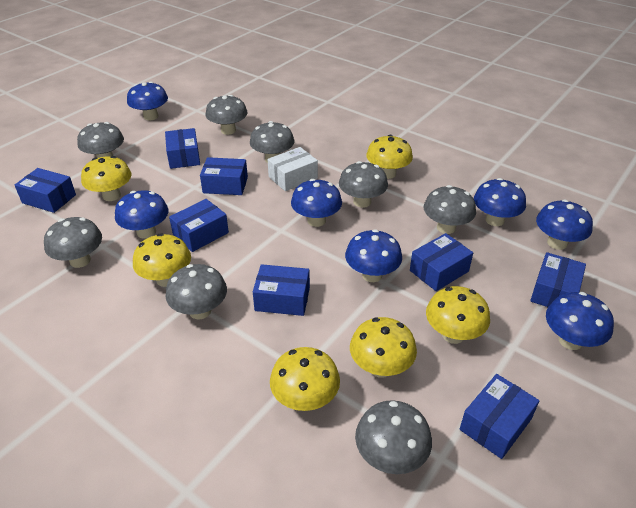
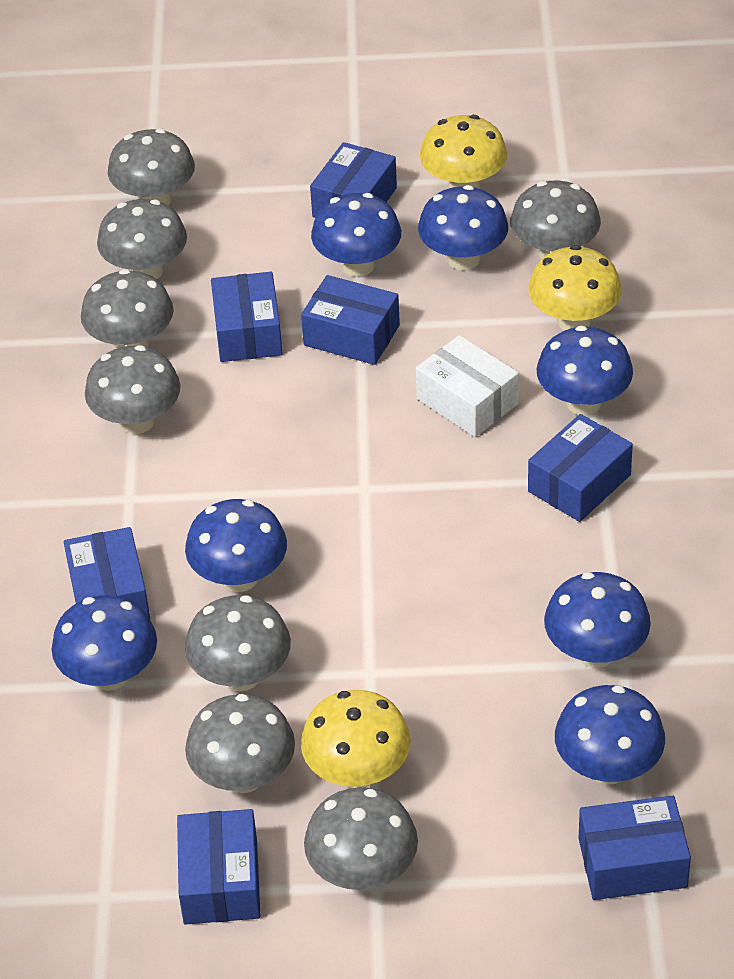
blue box: [15,168,76,213] [165,128,200,169] [169,199,229,252] [200,157,248,195] [253,264,310,316] [410,233,473,291] [460,374,539,459] [530,252,586,307] = 8 -> [64,527,150,620] [177,809,260,925] [211,272,283,362] [301,275,400,365] [310,142,397,218] [528,414,633,522] [578,795,691,900] = 7
yellow mushroom: [81,156,131,201] [133,233,191,287] [270,347,340,411] [350,317,417,378] [366,135,413,179] [426,286,490,344] = 6 -> [301,690,411,788] [420,115,507,189] [528,245,622,331] = 3

